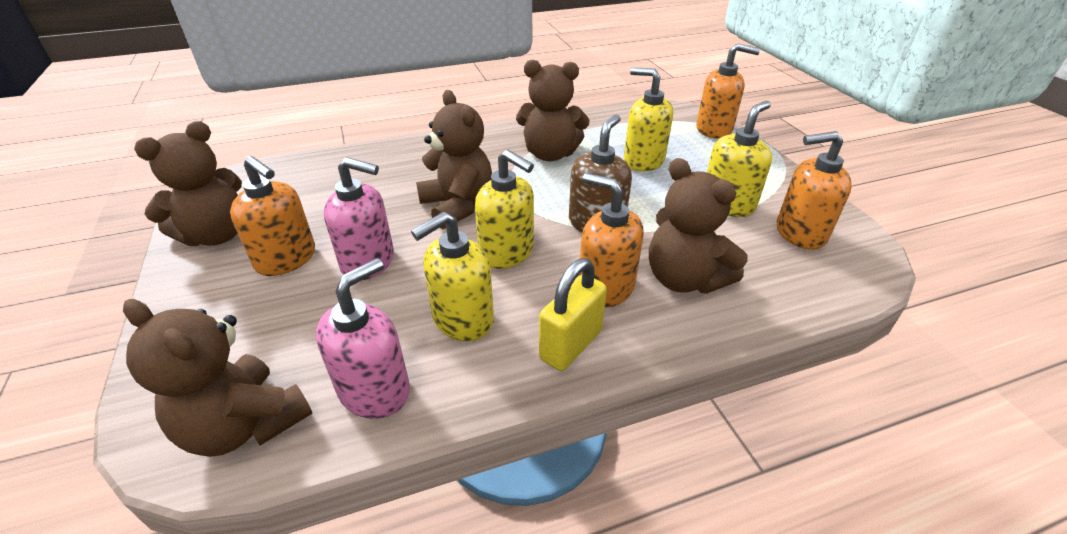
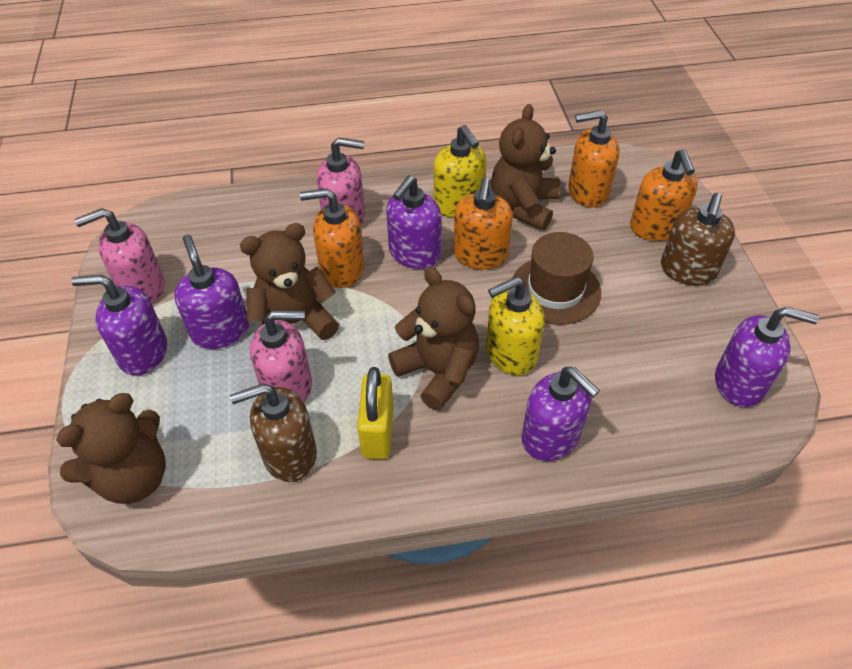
brown hat: none = 0 -> [513,232,601,325] = 1
brown soap dispenser: [569,114,632,233] = 1 -> [230,384,317,482] [661,193,735,286] = 2
brown teddy bear: [123,299,312,457] [134,121,242,246] [416,90,492,229] [516,60,589,161] [649,158,748,294] = 5 -> [56,393,166,504] [240,223,339,340] [388,267,479,411] [491,104,560,230] = 4
pink soap dispenser: [316,258,410,419] [324,157,394,280] = 2 -> [74,208,165,303] [250,310,312,403] [317,137,365,226] = 3
purple soap dispenser: none = 0 -> [71,275,167,376] [174,234,249,349] [386,175,442,269] [521,367,600,461] [715,307,819,407] = 5
yellow soap dispenser: [411,212,494,341] [475,150,534,269] [624,67,673,171] [707,101,772,217] = 4 -> [434,125,486,217] [486,277,545,375] = 2

